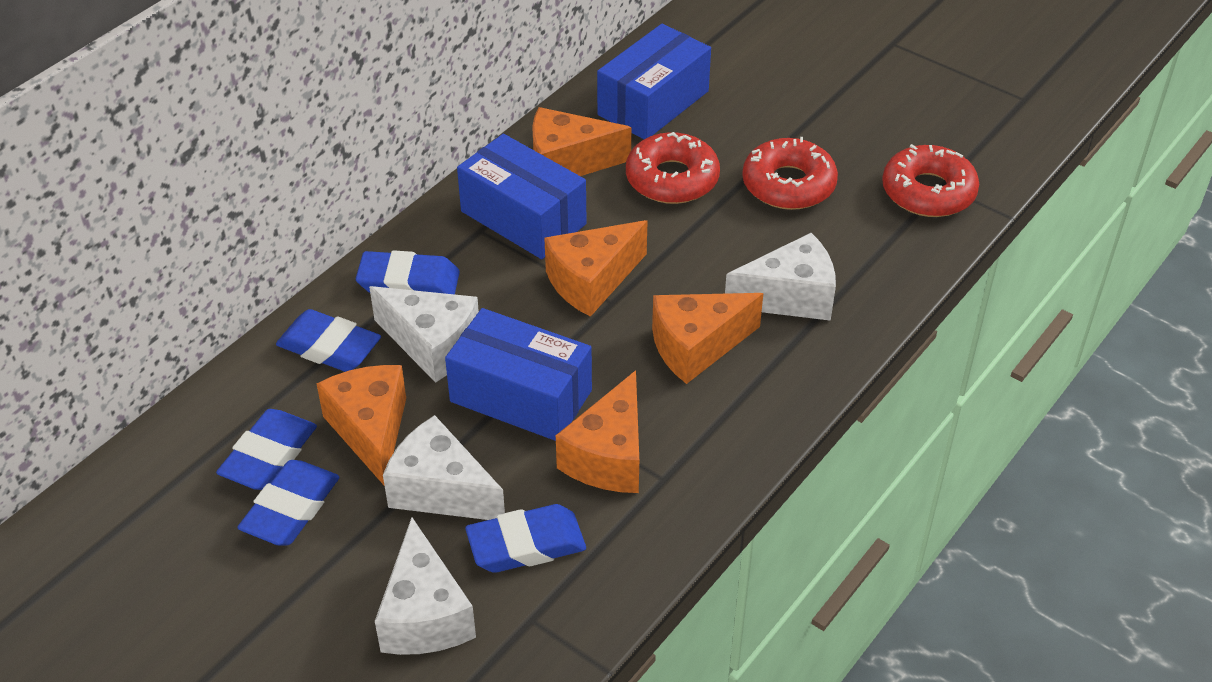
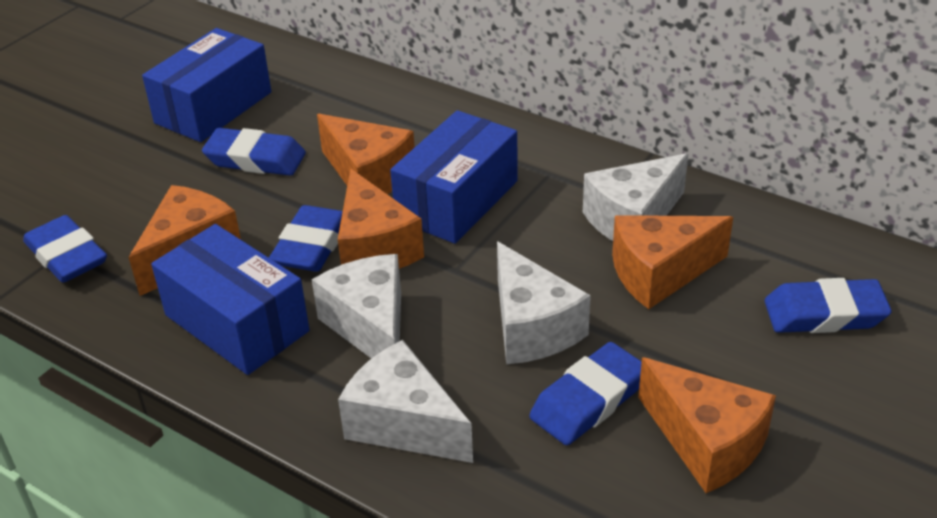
red donut: [626,132,720,204] [742,137,838,210] [882,144,979,217] = 3 -> none = 0

